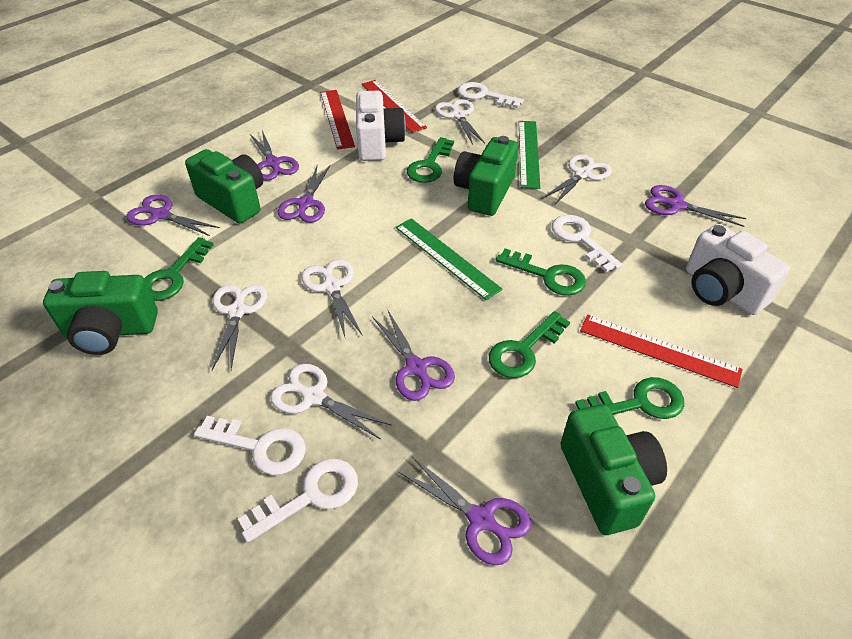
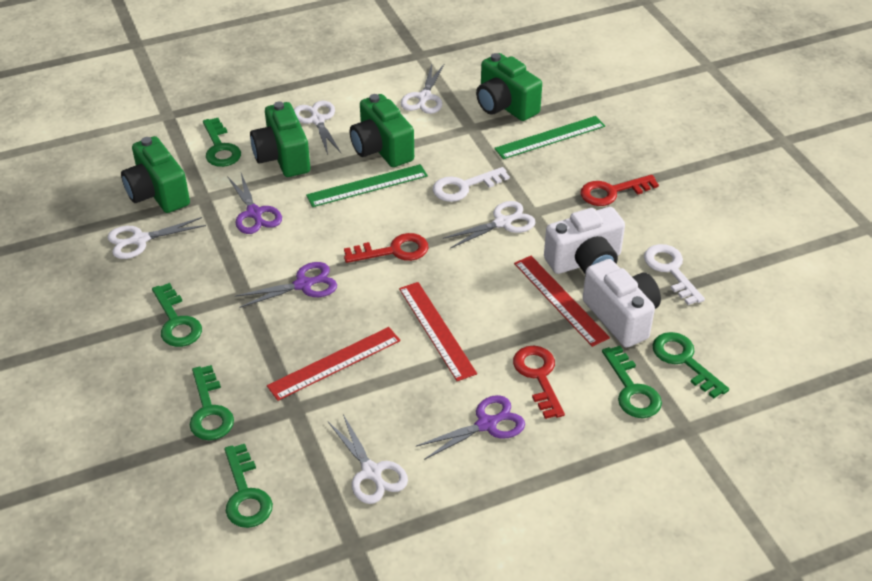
green key: [144,237,214,301] [407,137,454,183] [489,311,570,378] [496,248,586,296] [575,377,684,419] = 5 -> [152,283,202,347] [190,365,234,440] [203,118,241,167] [225,444,273,528] [602,346,662,418] [652,332,729,399] = 6
purple scissors: [126,195,220,236] [250,130,299,181] [277,165,331,223] [372,311,455,401] [399,457,531,565] [645,185,746,227] = 6 -> [227,173,282,234] [235,262,337,308] [416,395,525,460] = 3
red key: none = 0 -> [344,233,429,263] [513,346,565,419] [580,175,659,206] = 3
white key: [194,416,306,475] [238,459,358,543] [458,82,524,108] [552,215,622,272] = 4 -> [433,167,510,202] [644,244,705,305] = 2

